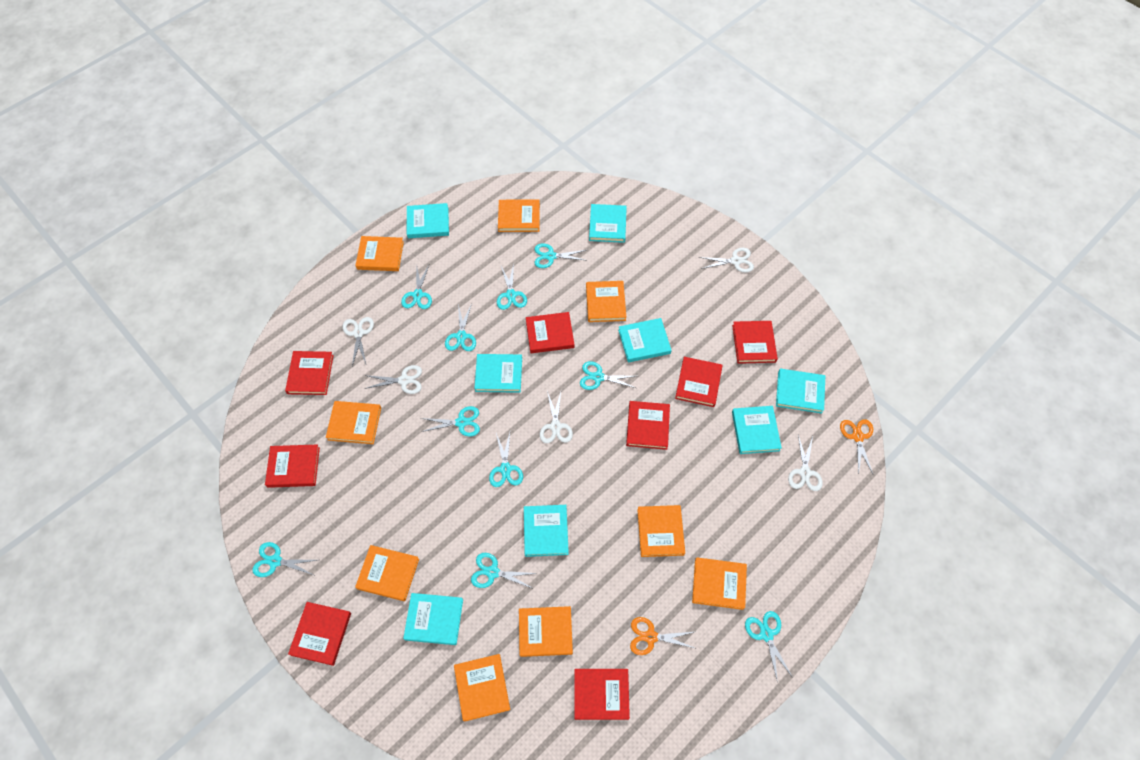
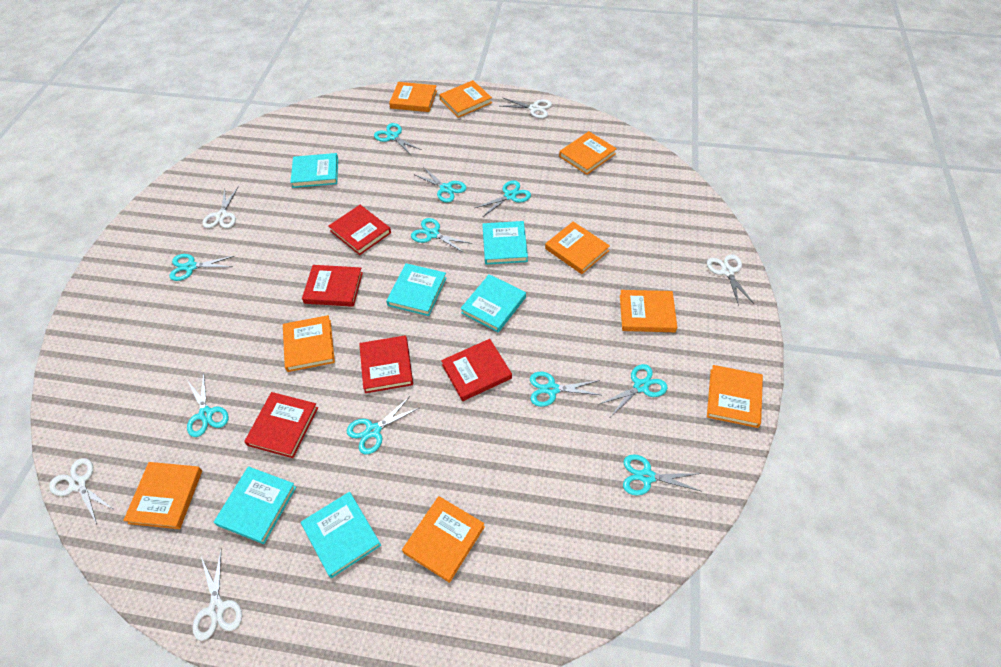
orange scissors: [630,617,697,655] [840,419,873,475] = 2 -> none = 0
red book: [265,445,320,488] [285,351,334,395] [288,602,351,666] [526,312,574,353] [574,669,630,720] [626,401,670,450] [675,357,723,407] [732,321,778,364] = 8 -> [244,392,318,458] [302,265,363,307] [329,205,391,255] [359,335,413,393] [441,339,512,401] = 5
turquoise book: [403,593,463,645] [407,203,449,238] [474,354,522,393] [524,505,569,557] [589,204,627,243] [618,318,672,362] [732,406,782,454] [776,369,825,413] = 8 -> [214,466,296,544] [290,153,338,188] [301,492,381,578] [387,263,447,316] [460,274,526,333] [482,221,528,264] = 6

